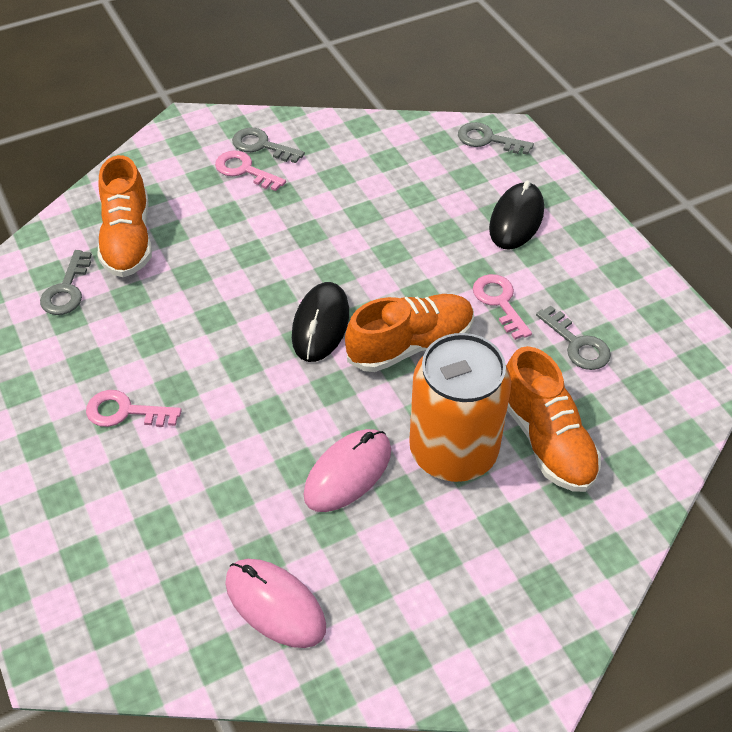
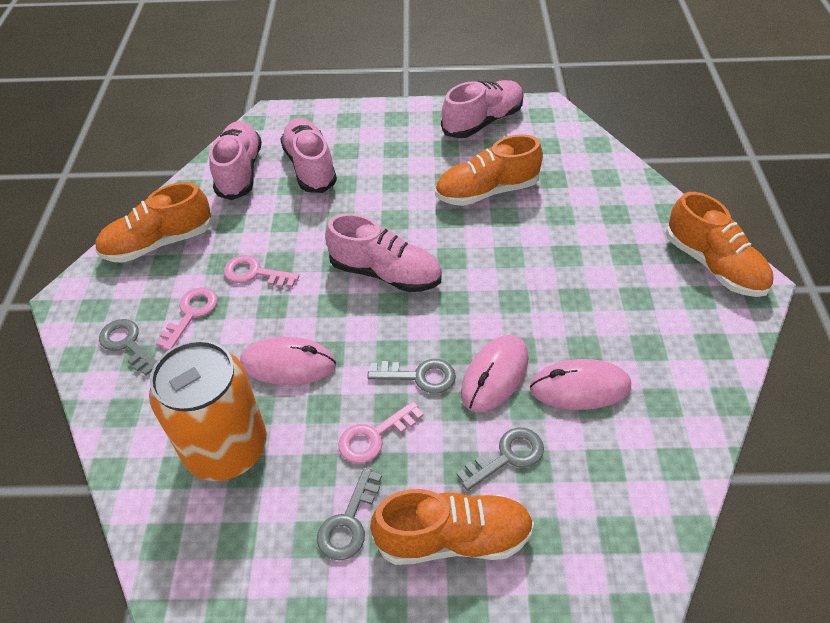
black mouse: [292,282,349,362] [489,181,544,250] = 2 -> none = 0
orange shoe: [97,155,152,277] [345,294,474,372] [507,346,601,492] = 3 -> [95,182,213,263] [370,489,534,565] [435,134,543,206] [666,192,773,297] = 4
pink mouse: [225,559,326,648] [303,429,391,512] = 2 -> [240,337,336,385] [461,335,529,412] [530,359,631,410] = 3
pink shoe: none = 0 -> [209,121,262,200] [280,118,337,193] [325,213,442,292] [441,80,524,138] = 4

